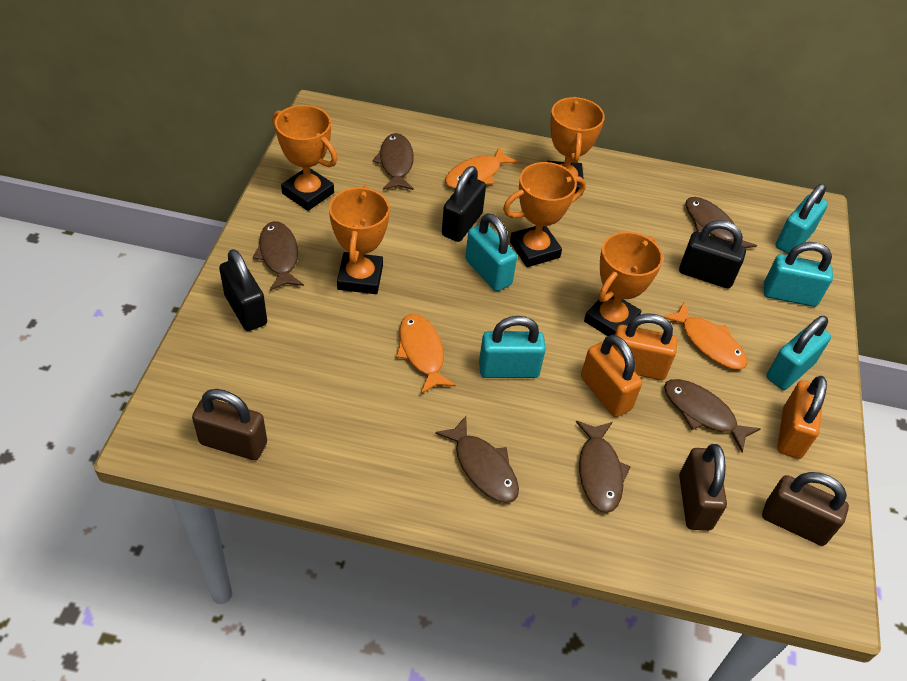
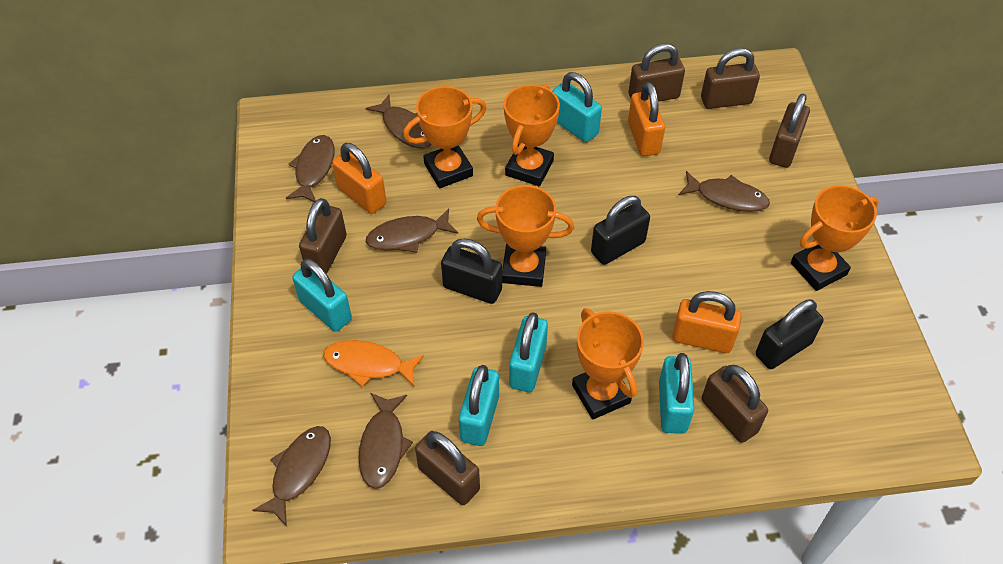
brown padlock: [192,389,267,460] [679,444,727,531] [762,472,849,546] = 3 -> [299,198,346,274] [415,431,480,505] [629,44,685,102] [701,48,760,109] [702,365,768,443] [769,94,810,168] = 6
orange fish: [396,314,456,394] [445,146,519,189] [663,302,747,370] = 3 -> [323,340,424,387] = 1

